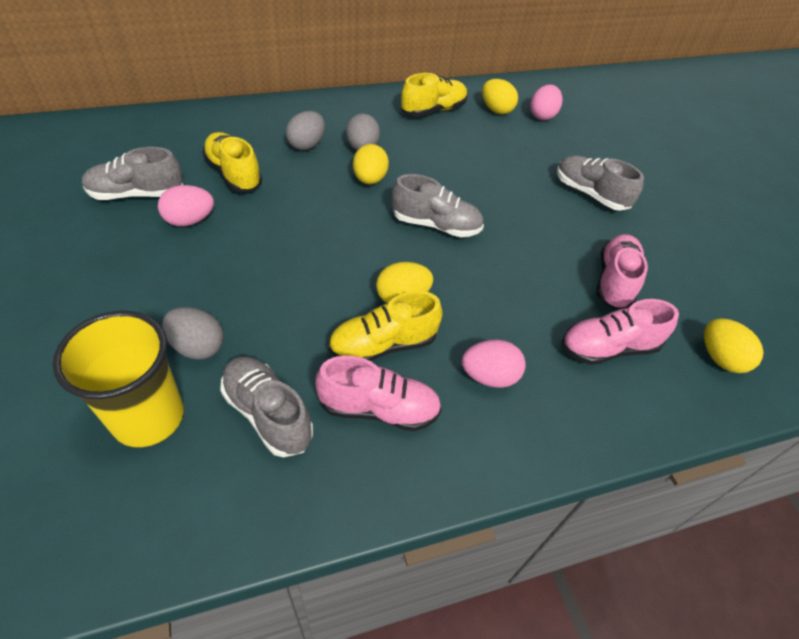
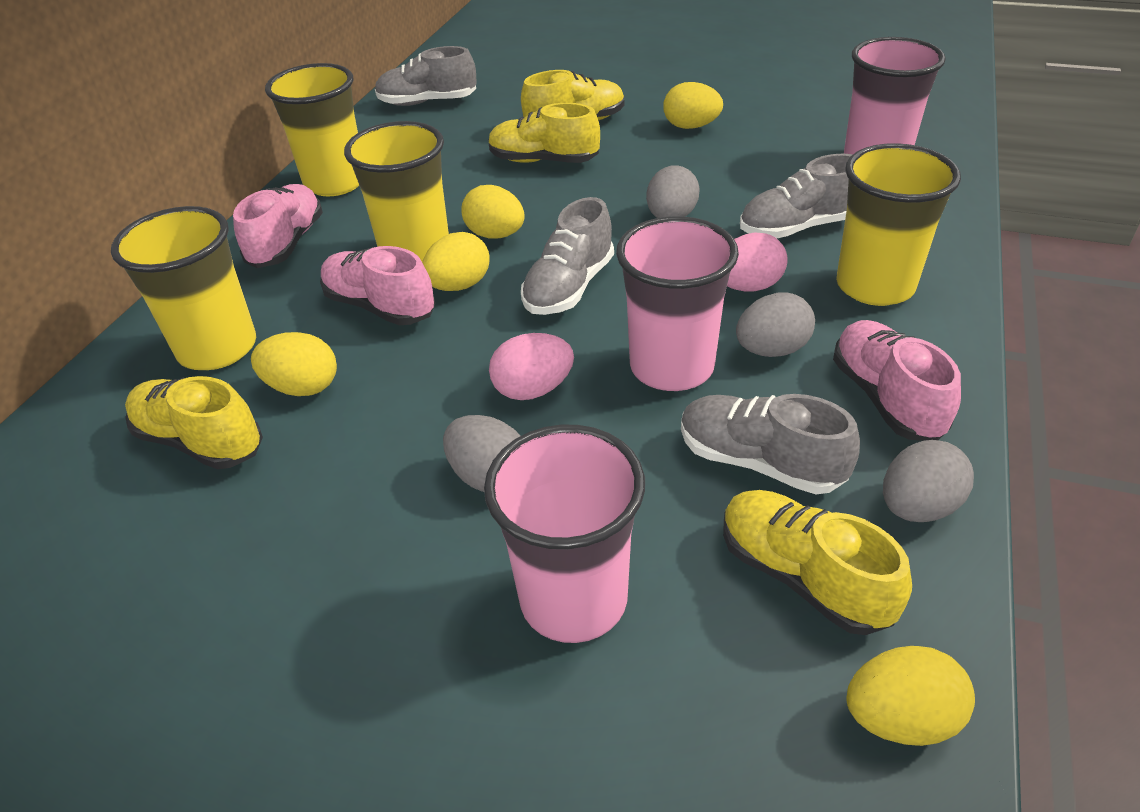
grey egg: [162,307,224,360] [286,111,325,150] [346,114,380,151] = 3 -> [443,415,520,492] [646,165,699,218] [736,292,815,357] [883,440,974,522] = 4
pink cup: none = 0 -> [484,425,645,643] [616,216,739,391] [844,37,946,154] = 3
pink egg: [158,185,214,226] [462,340,526,388] [530,85,562,120] = 3 -> [489,333,574,400] [727,232,788,292] = 2
yellow cup: [53,311,184,447] = 1 -> [111,206,256,370] [265,63,359,196] [344,121,449,261] [836,143,961,306] = 4
yellow egg: [353,144,389,184] [376,262,433,303] [482,79,518,115] [704,318,764,373] = 4 -> [251,332,337,396] [422,232,490,291] [461,185,525,239] [663,82,723,129] [846,646,975,746] = 5
yellow shoe: [202,132,262,192] [328,291,443,361] [401,73,468,117] = 3 -> [125,376,263,469] [489,103,600,163] [521,70,624,120] [723,490,912,635] = 4

